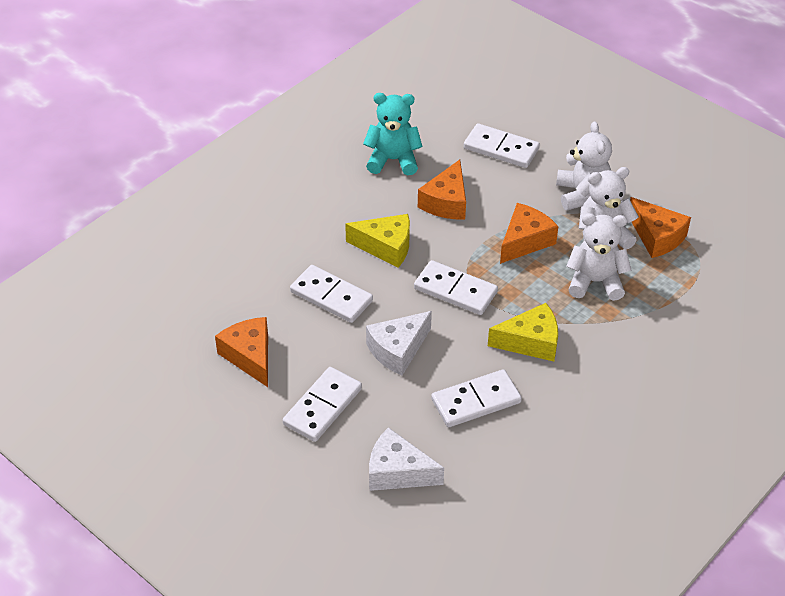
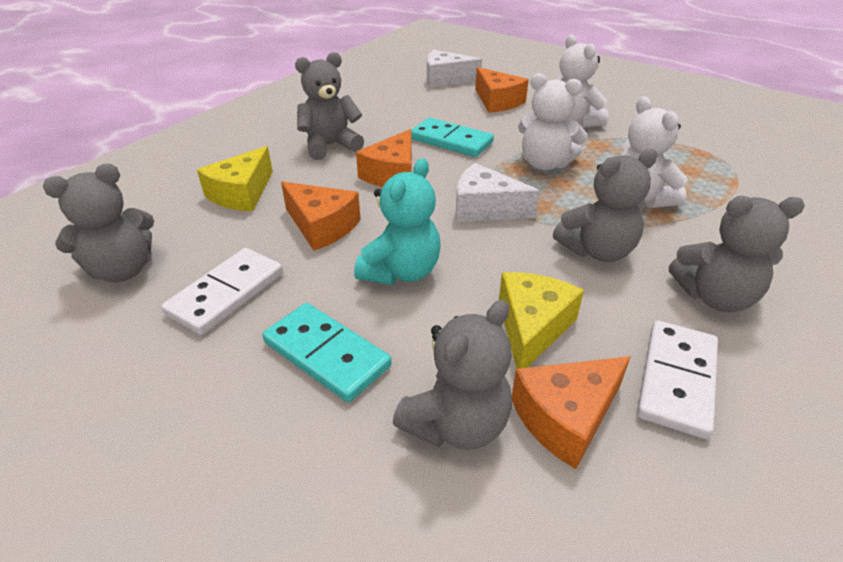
grey teddy bear: none = 0 -> [43,164,154,282] [295,52,364,160] [393,300,512,449] [553,149,658,262] [669,196,805,312] = 5
turquoise domino: none = 0 -> [263,303,391,402] [411,118,494,157] = 2
white domino: [283,367,362,442] [290,265,373,323] [414,260,498,315] [431,369,522,427] [464,123,540,168] = 5 -> [161,248,283,335] [637,321,718,439] = 2

